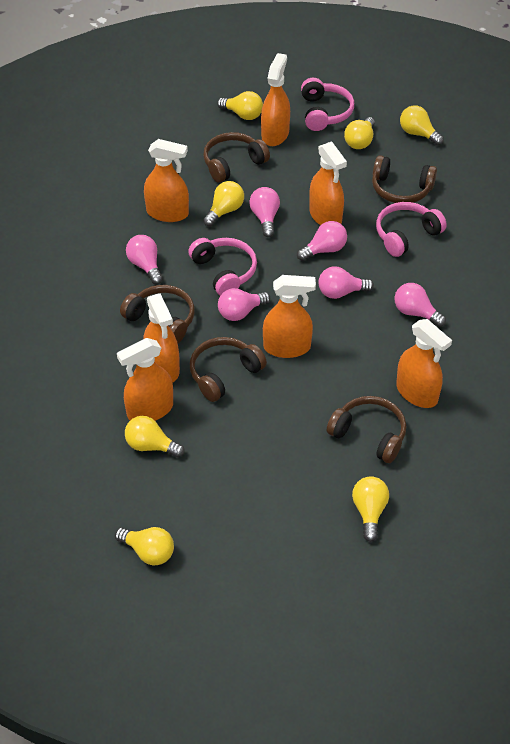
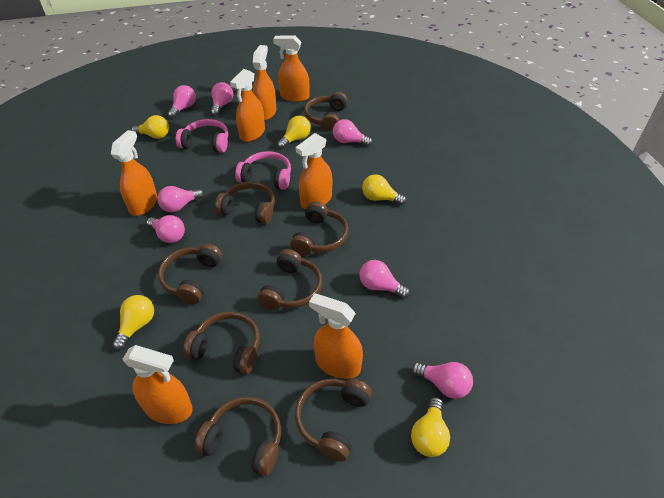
brown headphones: [120,285,195,343] [190,337,267,402] [203,132,270,183] [327,396,406,463] [372,155,437,203] = 5 -> [158,244,222,304] [183,312,259,374] [195,397,281,476] [215,181,275,224] [257,249,322,310] [290,201,349,255] [295,379,372,461] [304,92,348,131] = 8
pink headphones: [188,238,257,296] [301,78,354,131] [376,202,447,257] = 3 -> [176,119,229,153] [235,151,291,190] = 2
pink light bulb: [126,235,163,284] [218,288,270,321] [249,187,280,237] [297,221,347,261] [318,267,374,299] [394,283,446,327] = 6 -> [147,215,185,243] [157,186,204,213] [168,85,196,118] [211,82,233,116] [333,119,373,146] [359,260,410,298] [411,362,473,399] = 7
yellow light bulb: [115,527,174,565] [125,416,185,457] [203,181,244,226] [217,91,263,120] [344,117,375,149] [352,476,389,542] [400,105,444,146] = 7 -> [112,295,154,350] [131,115,169,139] [277,116,311,149] [362,174,406,205] [411,397,450,457] = 5

